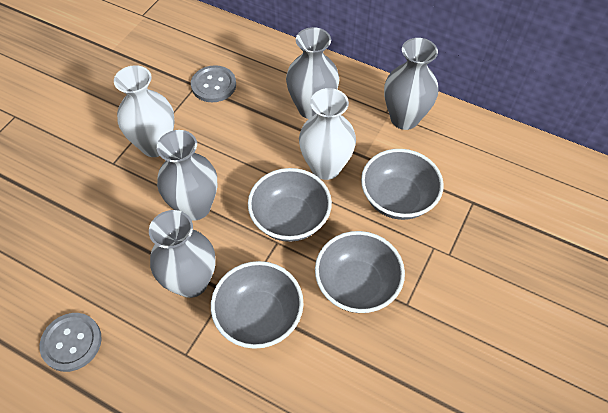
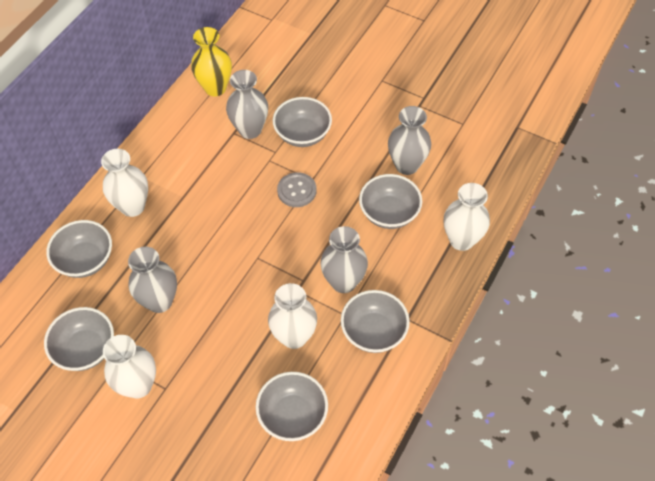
grey bowl: [211,261,303,349] [248,168,332,242] [315,231,405,313] [361,149,444,220] = 4 -> [44,307,114,371] [46,220,112,278] [256,372,328,441] [273,97,332,147] [341,290,410,353] [359,174,422,229] = 6
grey button: [39,313,102,372] [191,65,236,102] = 2 -> [277,172,317,207] = 1
white vase: [114,65,175,157] [299,88,356,180] = 2 -> [101,149,148,217] [103,335,156,398] [268,283,317,349] [444,183,490,251] = 4
yellow vase: none = 0 -> [191,27,232,96] = 1

